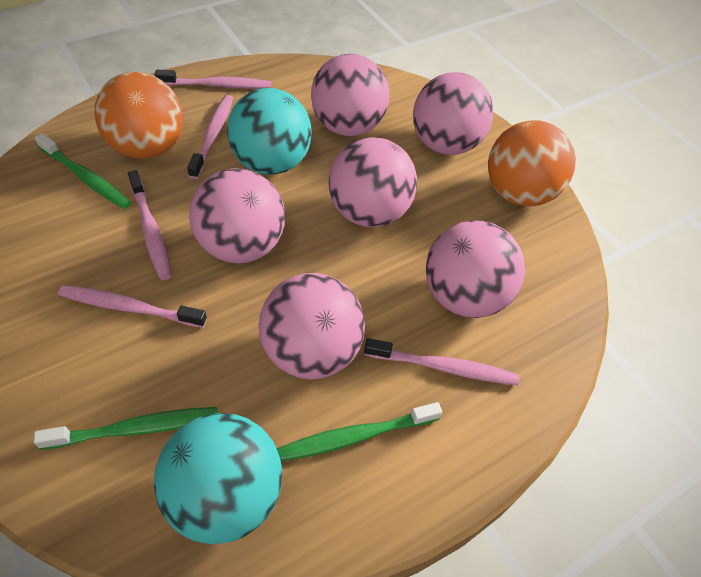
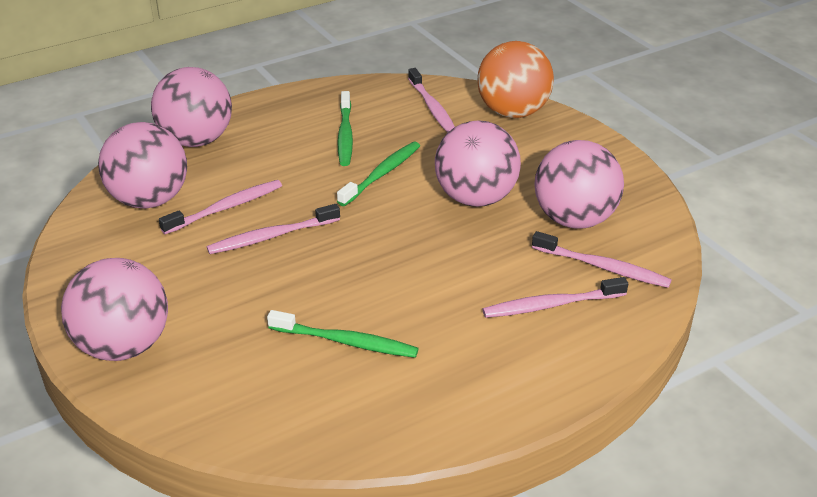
orange ball: [94,72,183,159] [488,120,576,206] = 2 -> [477,41,554,118] = 1
pink ball: [189,168,285,263] [259,273,365,379] [311,54,390,136] [329,137,417,227] [413,72,493,155] [426,221,525,318] = 6 -> [61,258,168,361] [98,122,187,209] [151,67,232,147] [435,120,521,207] [534,140,624,228] = 5
turquoise ball: [154,413,282,545] [227,88,312,175] = 2 -> none = 0

